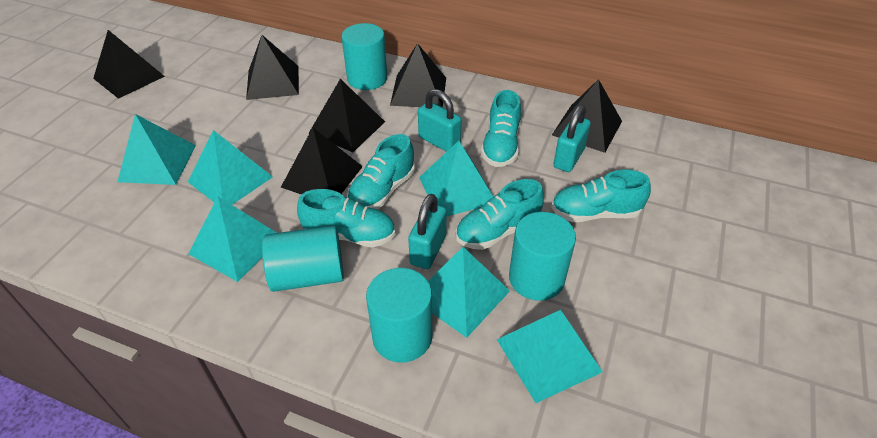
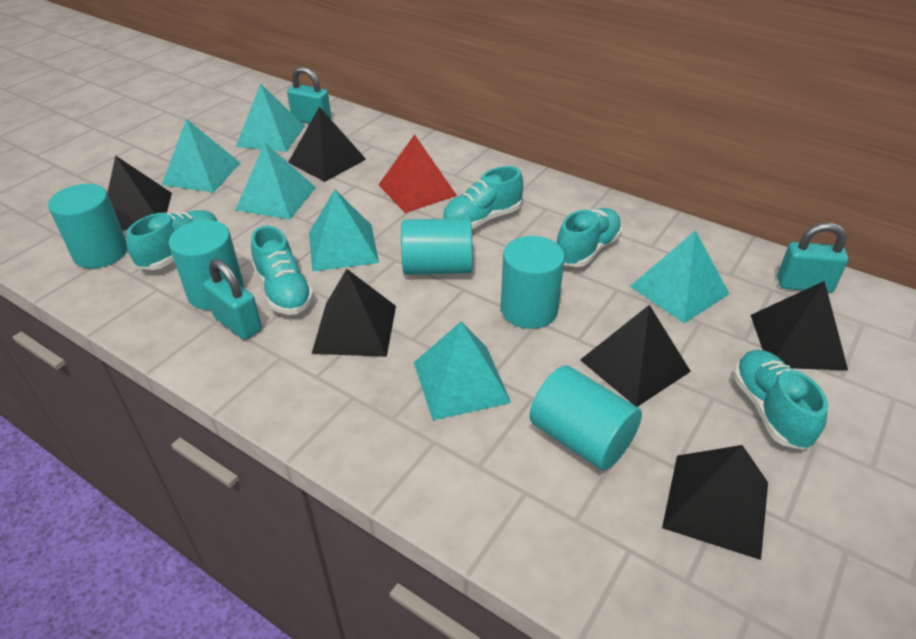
red pyramid: none = 0 -> [379,134,457,213] = 1
turquoise cylinder: [262,225,344,292] [342,23,388,90] [366,268,433,363] [509,212,576,301] = 4 -> [48,184,127,269] [169,220,244,310] [401,218,473,275] [501,236,565,329] [529,365,642,470] = 5

